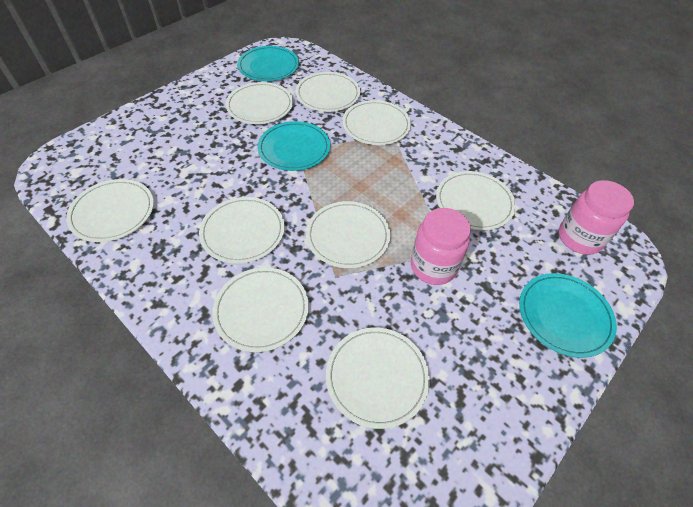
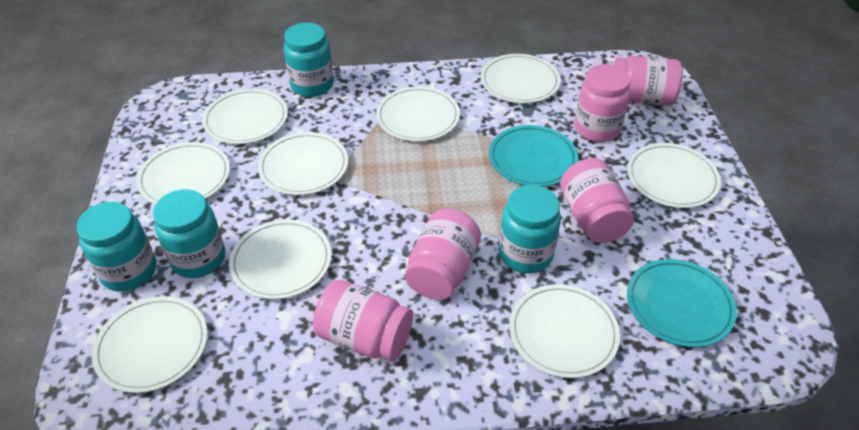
pink jar: [411,208,471,285] [559,180,634,255] = 2 -> [313,280,413,361] [405,209,481,300] [560,158,634,243] [574,64,631,142] [614,56,683,105] = 5
turquoise jar: none = 0 -> [77,202,156,292] [153,189,225,278] [284,23,334,97] [499,185,561,273] = 4
turquoise plate: [237,46,299,81] [258,121,330,171] [519,273,617,358] = 3 -> [489,125,578,187] [627,259,737,347] = 2

